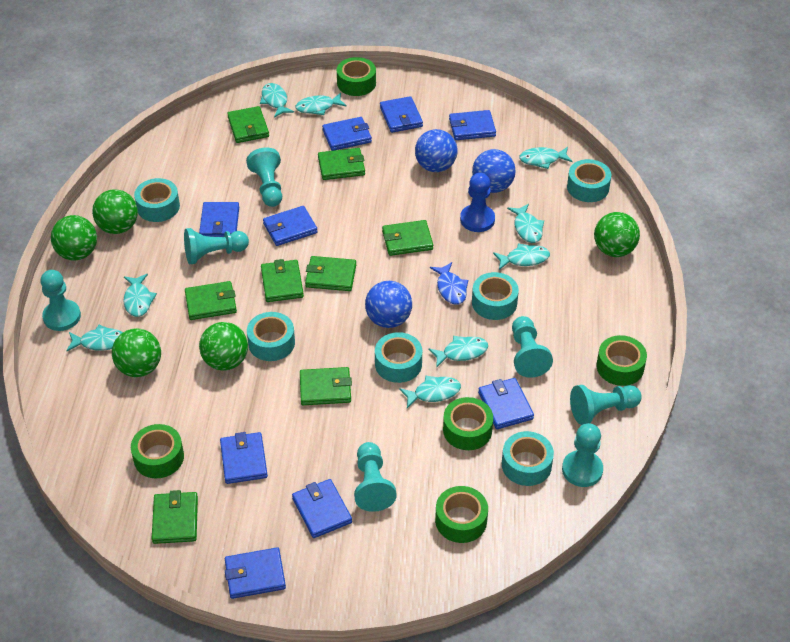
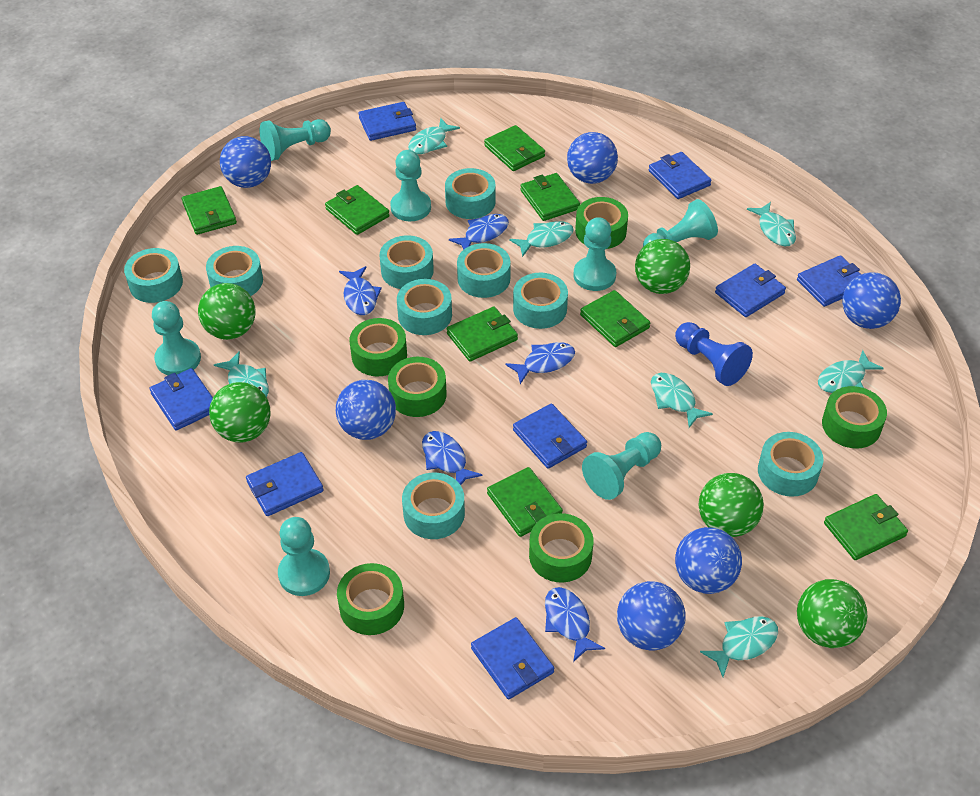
blue ball: [365,281,412,328] [415,129,458,172] [472,149,516,193] = 3 -> [220,136,271,188] [336,380,396,440] [567,132,618,184] [617,581,686,651] [675,527,742,594] [842,272,901,329] = 6
blue fish: [430,262,468,305] = 1 -> [339,266,382,315] [422,431,483,485] [449,214,509,249] [506,342,575,384] [545,587,605,662] = 5
blue wallet: [199,202,239,237] [220,432,268,484] [225,547,286,599] [263,206,318,246] [292,479,352,538] [322,117,372,151] [380,96,423,133] [449,110,496,140] [478,378,534,429] = 9 -> [149,368,213,431] [246,452,324,516] [358,102,416,141] [471,617,554,699] [513,403,587,469] [649,152,712,199] [715,264,786,317] [797,255,861,307] = 8
green tape: [131,424,184,478] [337,57,376,96] [435,486,488,543] [443,397,493,450] [597,335,647,386] = 5 -> [337,563,404,635] [349,318,407,377] [388,357,447,417] [529,513,593,582] [575,197,628,249] [822,386,887,448] = 6
turquoise fish: [66,325,123,351] [123,274,157,317] [260,83,294,118] [295,93,347,115] [399,376,461,408] [428,336,488,367] [493,243,550,270] [507,204,544,243] [519,147,573,169] = 9 -> [214,351,269,397] [408,118,460,154] [509,221,574,257] [651,373,713,428] [700,616,778,677] [747,202,796,247] [818,350,884,393] = 7
turquoise tape: [134,178,180,222] [247,312,295,361] [375,332,422,383] [472,272,519,320] [502,431,554,486] [567,159,611,202] = 6 -> [124,248,183,303] [206,246,263,296] [379,235,434,289] [397,279,452,335] [402,473,465,539] [445,168,496,219] [457,243,511,298] [513,273,568,329] [758,432,823,497] = 9

